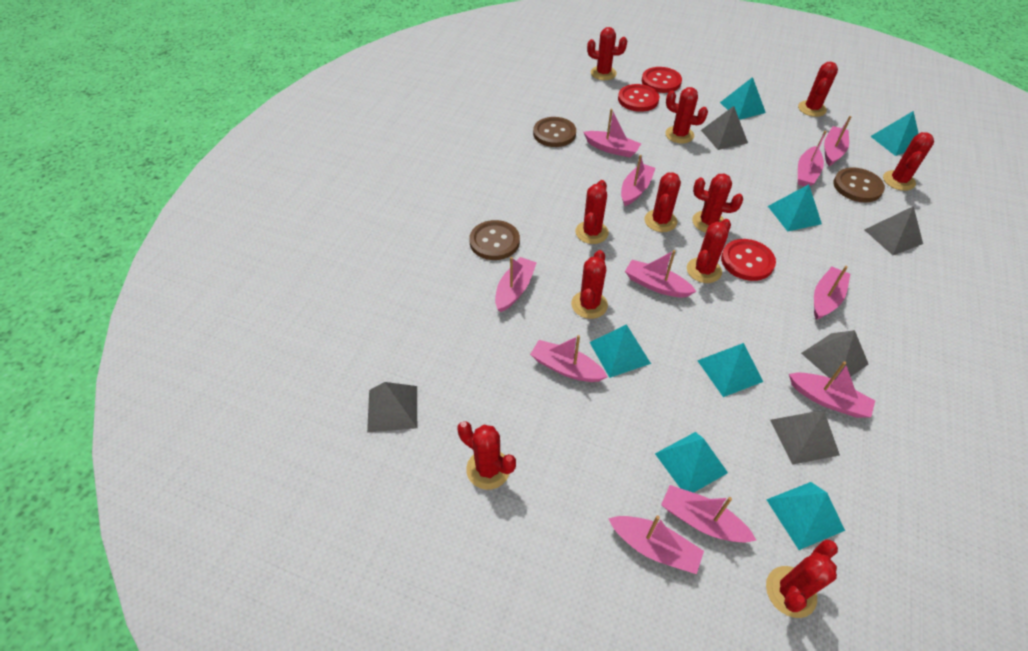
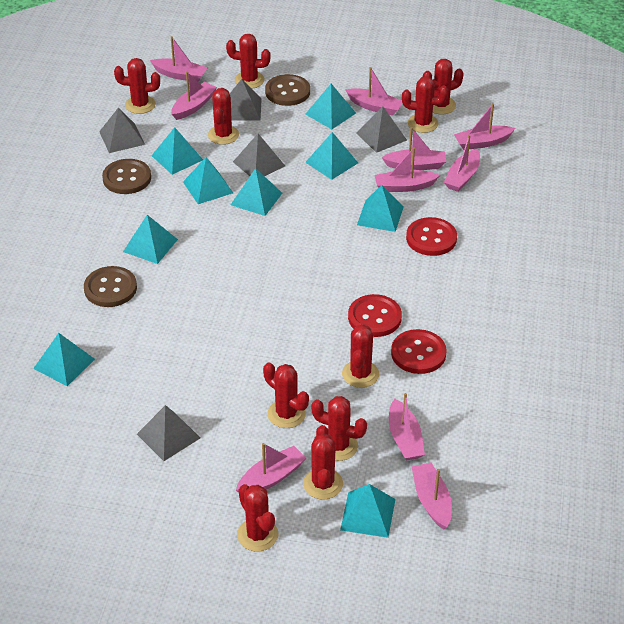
pink boat: [495,257,537,312] [530,335,608,382] [584,109,641,157] [608,515,704,574] [621,155,656,206] [625,250,697,297] [661,485,756,542] [789,361,875,418] [798,131,827,187] [814,266,850,320] [824,116,852,166] = 11 -> [150,36,208,82] [172,72,217,120] [236,443,306,493] [345,67,403,116] [375,147,440,192] [382,127,446,170] [389,393,425,460] [412,463,452,530] [444,135,480,192] [454,103,515,150] = 10
red cactus: [457,421,516,490] [571,250,608,319] [575,180,609,244] [587,27,627,80] [644,172,681,232] [665,87,708,144] [687,219,731,283] [692,174,743,233] [766,539,838,618] [798,62,838,117] [883,132,934,191] = 11 -> [114,58,160,114] [208,88,239,145] [226,34,271,88] [237,484,279,552] [263,362,309,428] [303,425,343,500] [311,396,367,461] [342,324,379,388] [402,76,448,133] [423,59,464,114] = 10
turquoise pyramid: [589,324,651,378] [655,432,728,493] [697,343,763,397] [720,77,766,120] [766,482,845,550] [768,184,822,232] [870,111,919,156] = 7 -> [33,333,95,386] [123,215,178,264] [151,127,203,175] [183,157,233,204] [231,168,282,216] [305,84,356,129] [305,132,358,180] [340,484,395,538] [357,185,404,232] = 9

